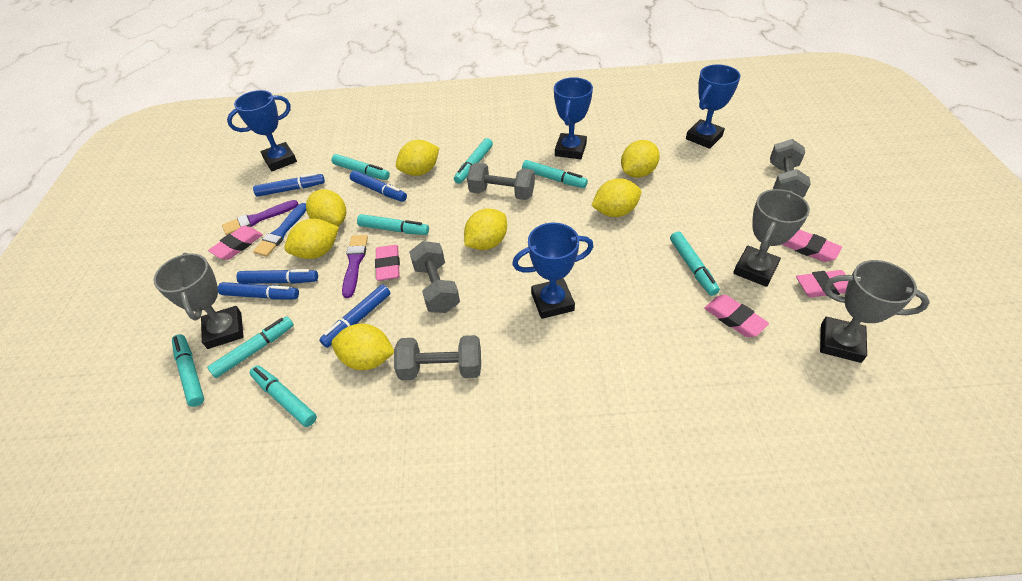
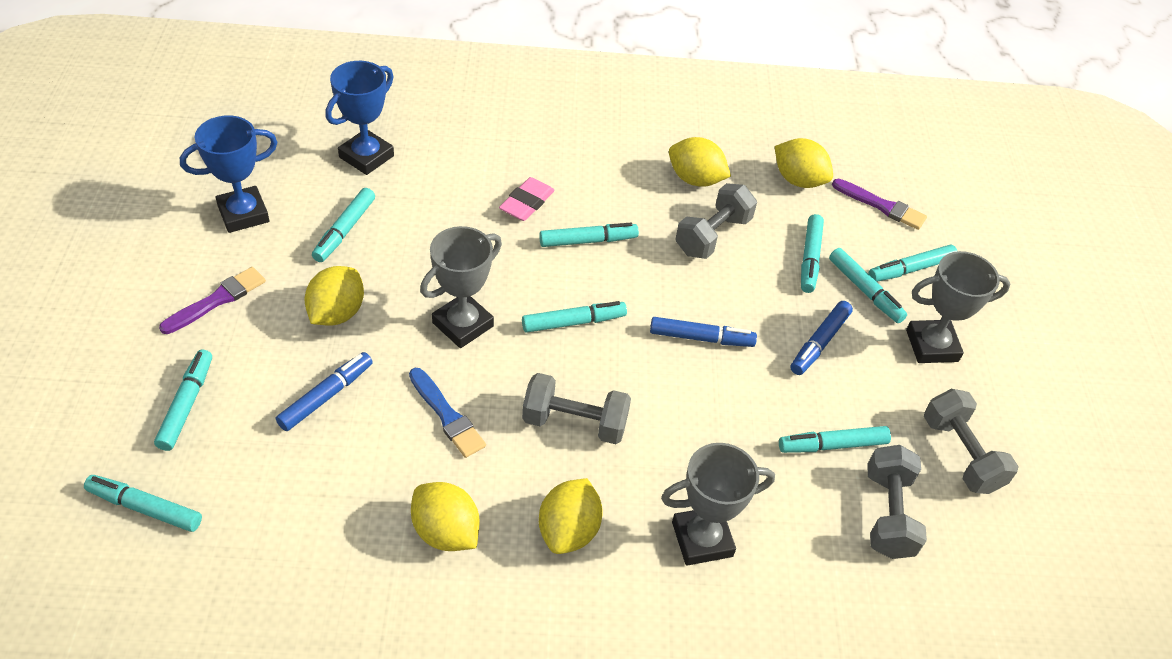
blue marker: [218,282,299,300] [236,269,318,284] [253,173,325,197] [319,285,390,348] [349,170,407,202] = 5 -> [276,352,373,431] [650,317,757,347] [790,301,853,375] = 3
blue trophy: [227,90,297,171] [512,223,594,319] [554,77,593,159] [686,64,741,149] = 4 -> [180,115,278,233] [325,61,394,175] = 2
pink eraser: [208,226,263,260] [375,245,400,281] [704,295,769,337] [781,229,842,262] [796,270,848,297] = 5 -> [499,177,555,221] = 1
turquoise marker: [172,334,204,407] [207,317,294,378] [250,365,317,427] [331,154,390,180] [357,214,429,235] [454,138,493,184] [522,160,588,188] [670,231,720,296] = 8 -> [84,475,202,532] [154,349,212,451] [312,188,375,262] [522,301,627,333] [539,223,639,247] [779,426,891,453] [801,214,824,293] [829,248,907,323] [868,244,958,282] = 9
yellow lemon: [284,219,339,259] [306,189,346,226] [332,324,394,370] [396,140,439,176] [464,208,507,250] [591,178,641,217] [621,140,660,178] = 7 -> [304,266,364,326] [411,482,479,551] [539,478,602,554] [669,137,731,187] [775,138,833,188] = 5

